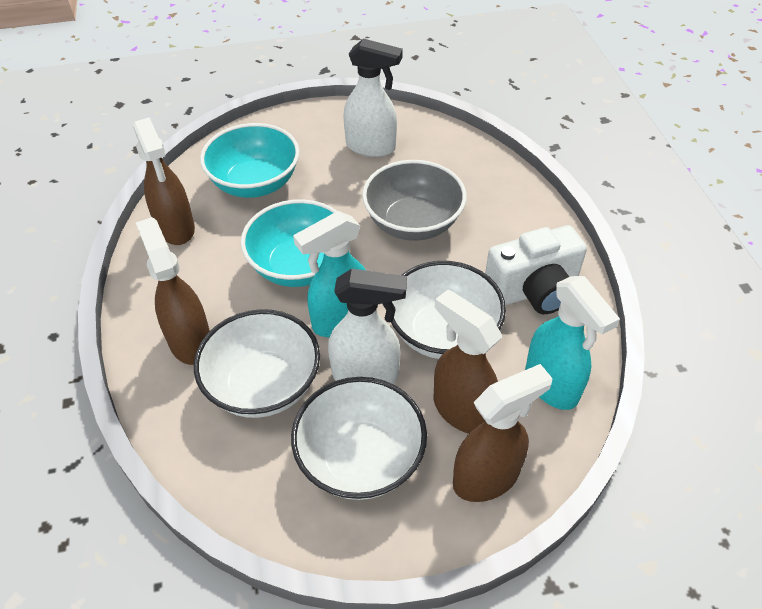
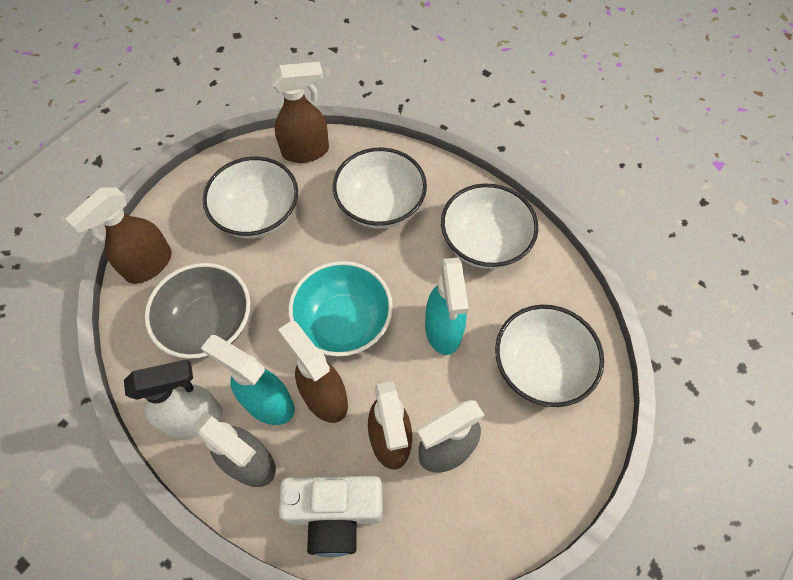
grey spray bottle: none = 0 -> [193,411,276,487] [417,400,485,473] = 2
turquoise bowl: [200,123,300,198] [241,199,337,287] = 2 -> [288,261,393,357] = 1
white bowl: [194,309,320,418] [291,377,427,500] [391,261,506,359] = 3 -> [203,157,298,239] [333,147,427,229] [441,183,538,269] [495,305,604,407] = 4
white spray bottle: [328,269,407,384] [344,38,403,157] = 2 -> [124,359,223,439] = 1

